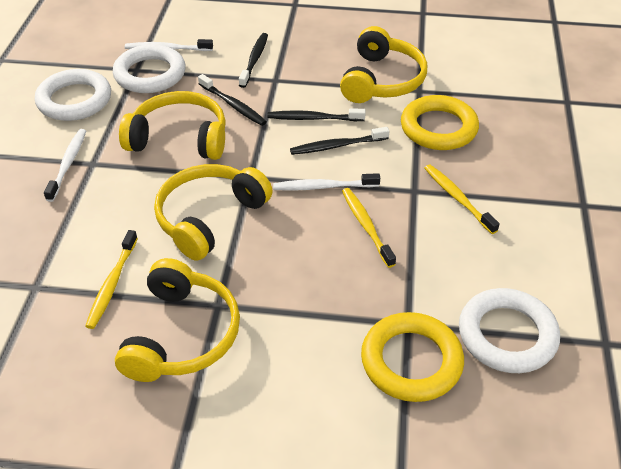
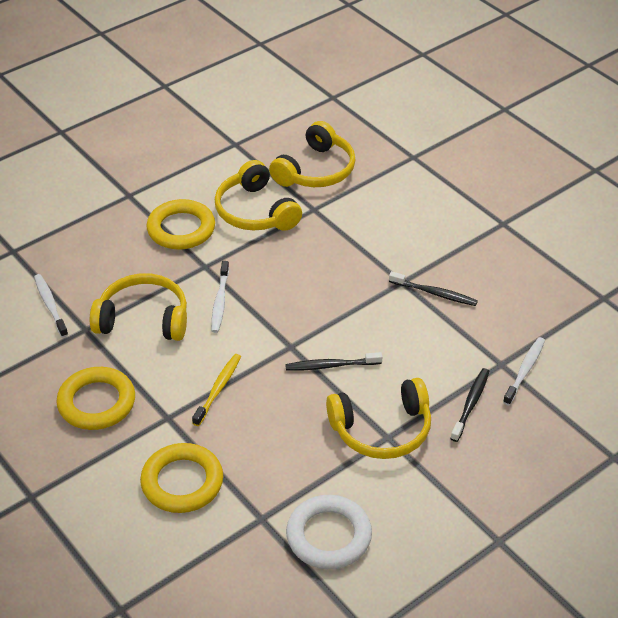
black toothbrush: [198,74,267,126] [239,33,268,88] [267,108,366,121] [290,127,389,155] = 4 -> [285,352,382,371] [389,271,478,306] [450,368,489,442] = 3
white ring: [35,69,111,121] [113,44,186,93] [459,288,560,373] = 3 -> [286,495,372,569] = 1
yellow ring: [361,312,464,402] [401,95,479,150] = 2 -> [56,367,135,430] [140,443,223,513] [146,199,215,250] = 3
yellow toothbrush: [85,230,138,329] [342,188,396,268] [424,164,500,234] = 3 -> [192,354,241,426] = 1

